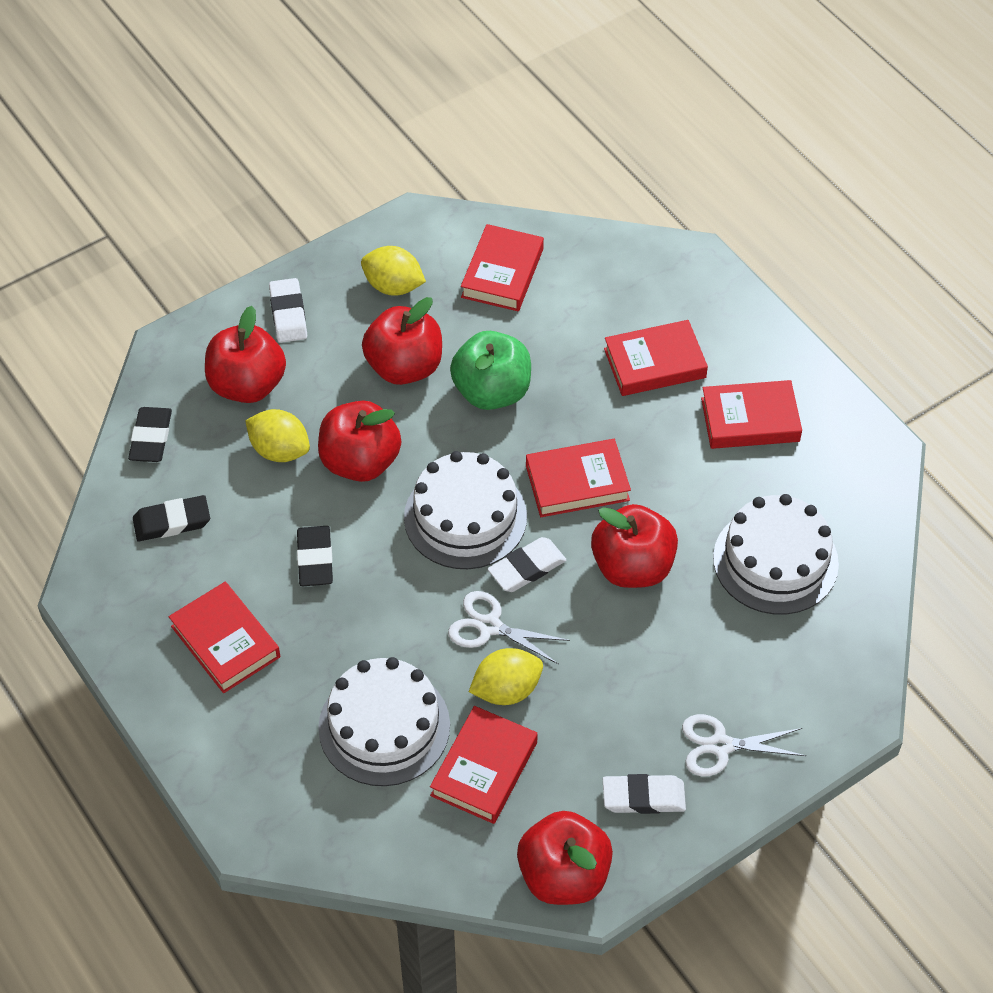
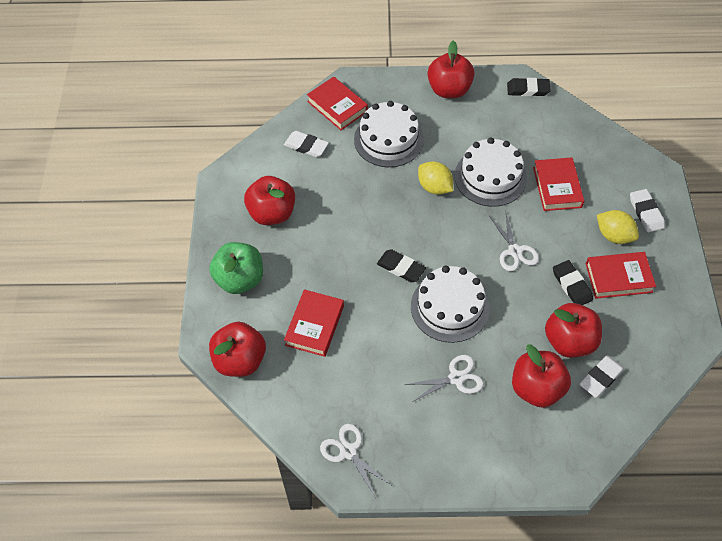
red book: [169,582,280,693] [430,706,538,824] [461,224,544,311] [526,439,631,517] [604,320,708,396] [701,380,802,449] = 6 -> [284,289,344,357] [307,77,368,130] [533,157,584,211] [586,252,656,299] = 4
white scissors: [448,591,570,665] [682,714,806,777] = 2 -> [320,424,391,498] [404,355,484,402] [489,213,539,271] = 3
yellow lemon: [245,409,310,462] [361,246,426,296] [469,648,543,705] = 3 -> [418,161,453,195] [597,210,639,244] = 2

